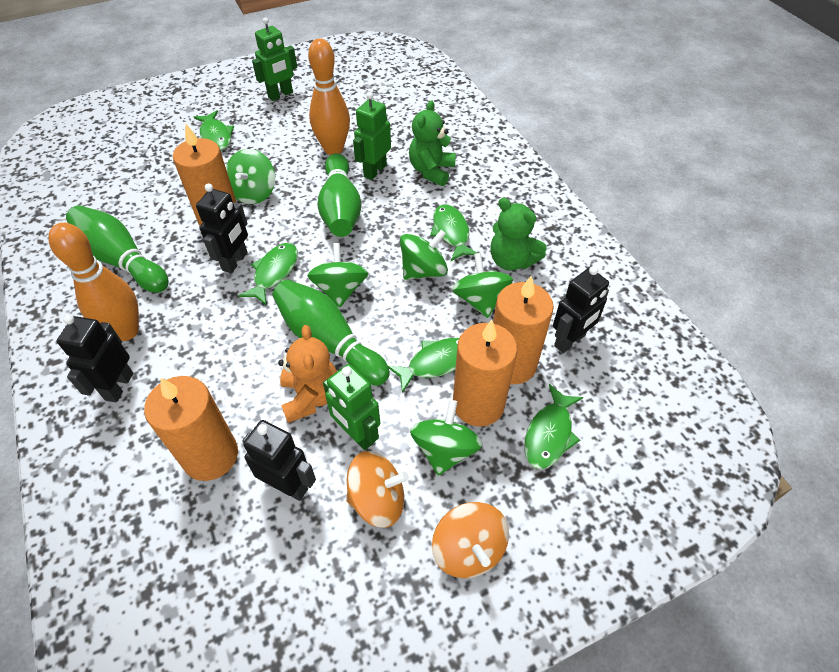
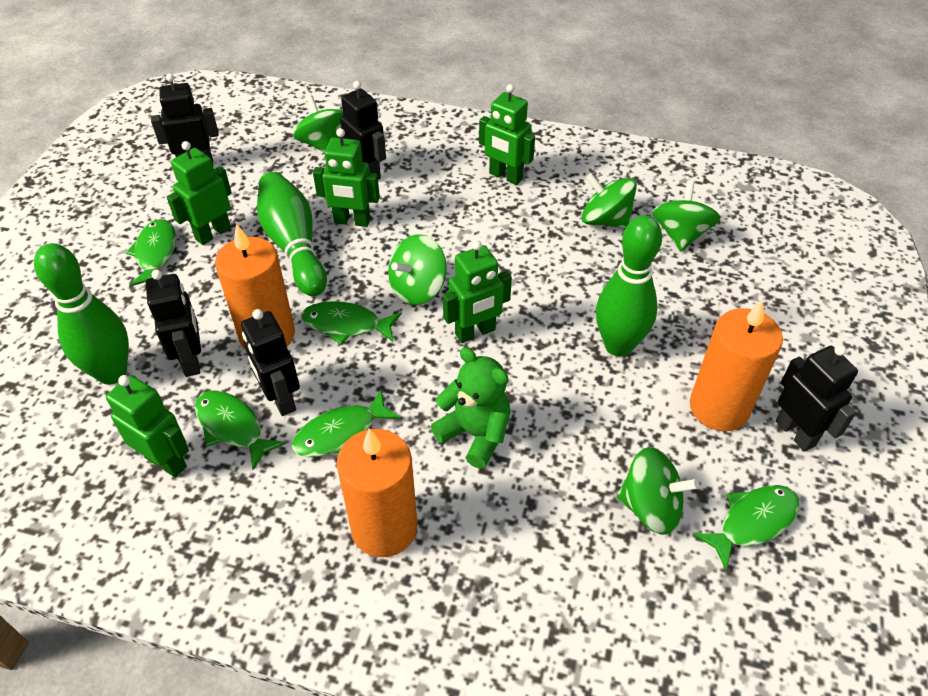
black robot: [57,315,133,402] [196,184,248,273] [242,420,316,501] [553,266,609,353] = 4 -> [146,270,201,377] [151,73,219,164] [241,309,300,416] [340,81,386,180] [776,345,858,452] = 5
green robot: [252,17,297,101] [323,364,380,450] [353,92,391,180] = 3 -> [106,375,189,478] [167,141,232,245] [313,128,380,227] [443,240,512,343] [479,84,535,185] = 5
green teddy bear: [409,100,456,186] [490,198,547,271] = 2 -> [431,347,511,469] = 1
orange bowling pin: [48,223,139,341] [308,39,350,155] = 2 -> none = 0
orange candle: [144,376,238,481] [173,124,236,226] [453,320,517,427] [493,276,554,384] = 4 -> [215,224,295,350] [337,429,417,557] [690,300,783,431] = 3
orange spinning top: [346,451,409,528] [432,502,509,578] = 2 -> none = 0
orange teddy bear: [278,325,337,423] = 1 -> none = 0

